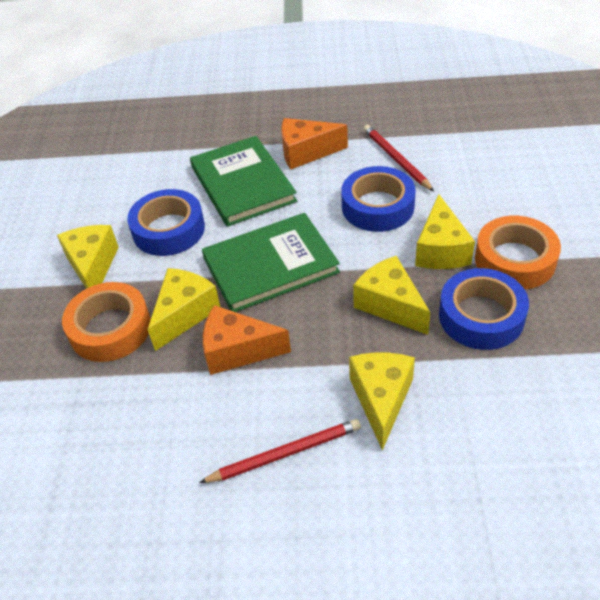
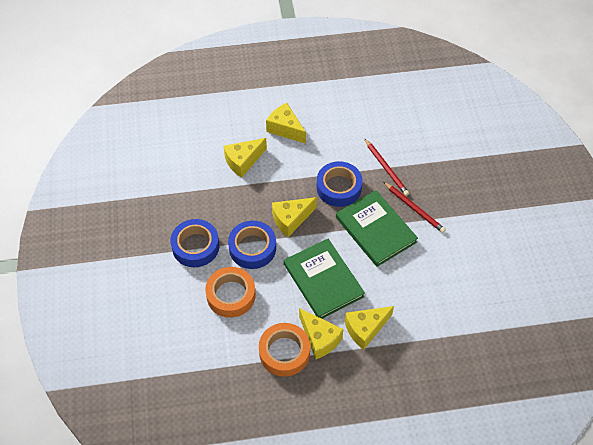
orange cheese: [203,305,291,375] [281,118,348,170] = 2 -> none = 0

